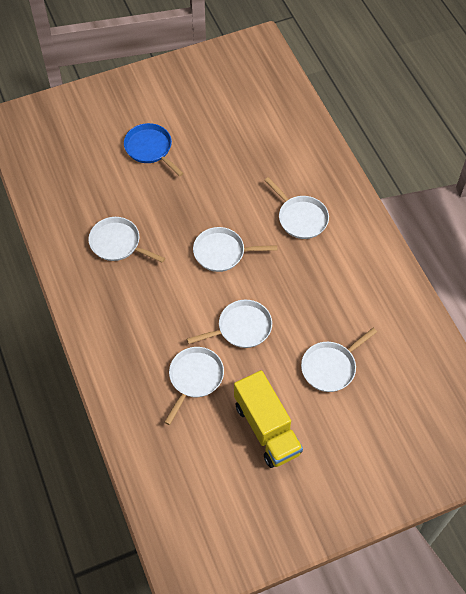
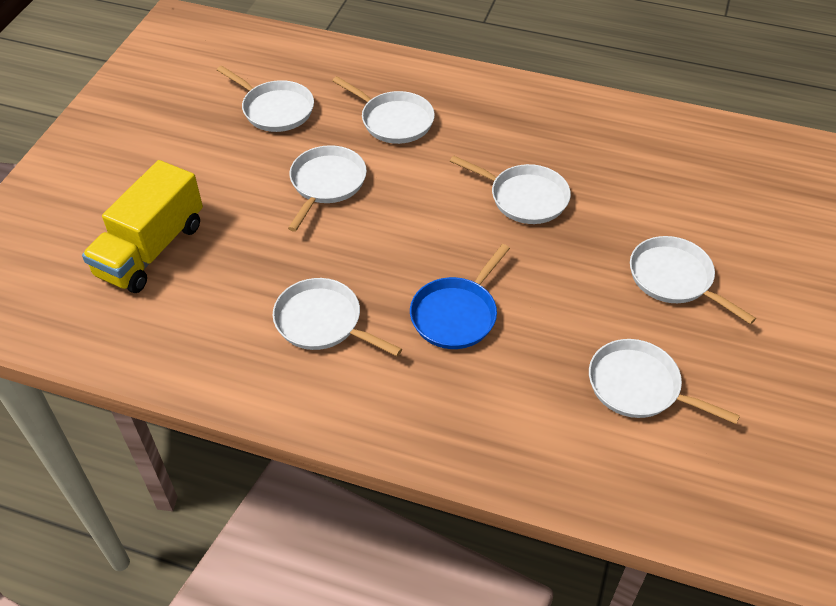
white pan: [88,217,165,263] [164,347,224,425] [187,300,272,348] [193,227,277,272] [265,177,329,239] [301,328,377,392] = 6 -> [217,66,314,132] [273,278,402,356] [288,145,367,232] [332,76,435,144] [450,155,571,224] [589,339,740,424] [630,236,756,324] = 7

